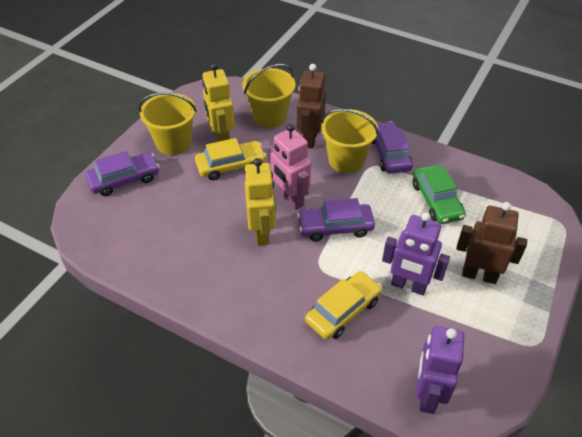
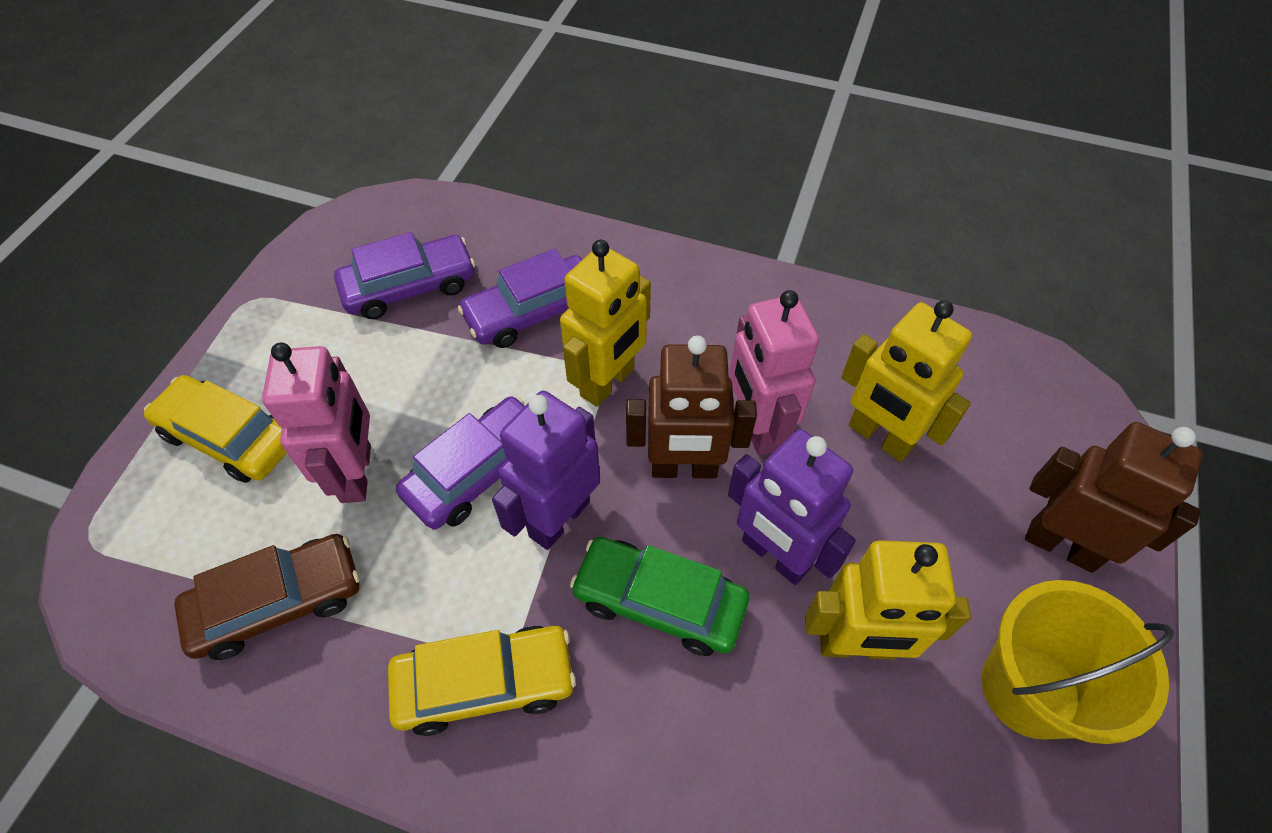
brown car: none = 0 -> [174,534,360,660] = 1
pink robot: [269,124,311,210] = 1 -> [262,342,371,503] [729,290,819,456] = 2
yellow bucket: [138,92,197,155] [242,64,295,128] [321,109,379,173] = 3 -> [982,580,1174,744] = 1
yellow robot: [202,63,235,142] [245,158,276,245] = 2 -> [560,240,651,407] [805,540,971,660] [841,300,972,462] = 3

